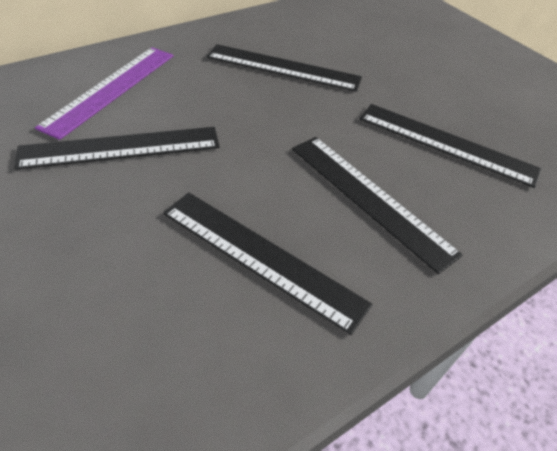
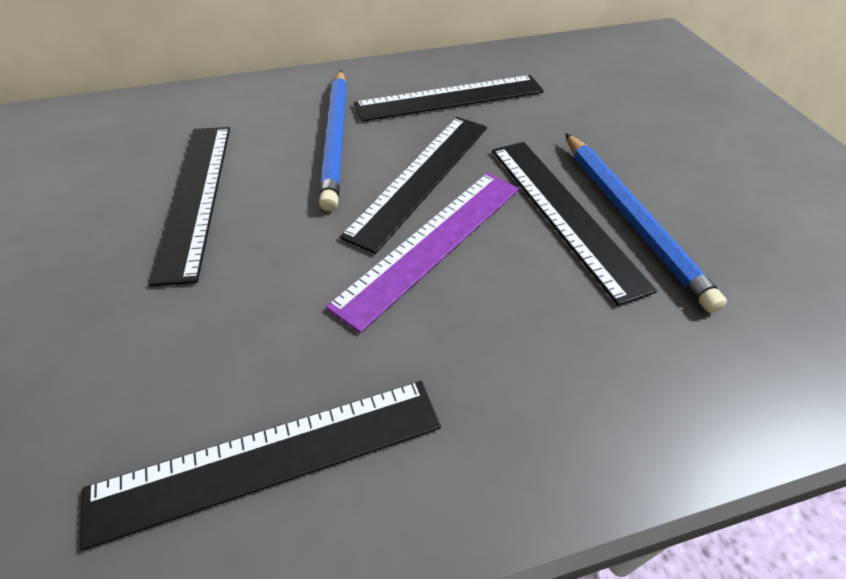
blue pencil: none = 0 -> [319,70,347,211] [565,133,727,313] = 2

